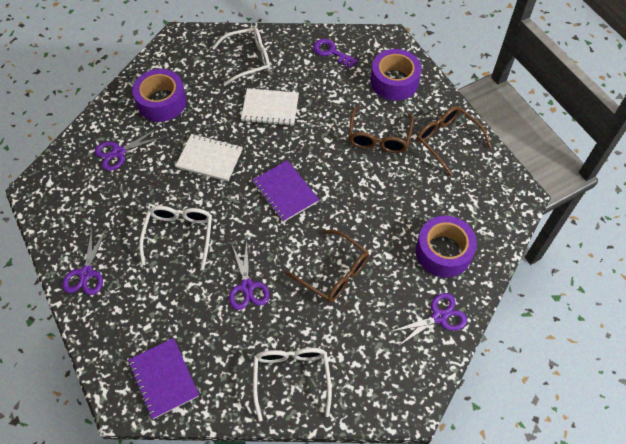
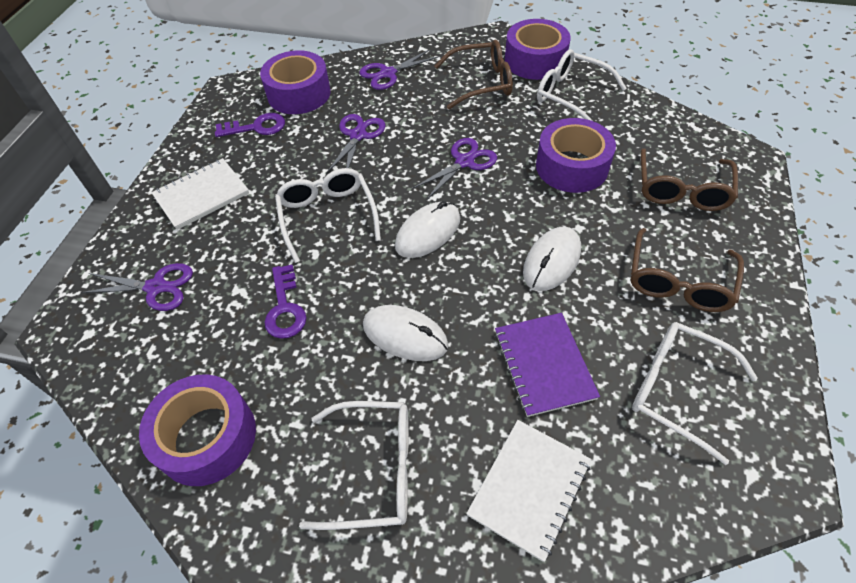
purple key: [313,39,358,68] = 1 -> [215,113,285,137] [264,265,306,339] = 2
purple notebook: [128,338,199,419] [253,160,319,222] = 2 -> [495,313,600,417] = 1
purple tape: [132,69,187,122] [371,49,421,101] [416,216,477,277] = 3 -> [139,374,256,486] [260,50,330,114] [505,19,571,80] [536,118,616,193] = 4
white glasses: [139,206,212,270] [212,27,270,86] [253,348,332,422] = 3 -> [275,168,381,263] [299,401,409,530] [537,49,627,121] [632,322,758,465] = 4
white mouse: none = 0 -> [363,305,448,361] [395,201,460,258] [523,227,581,291] = 3

